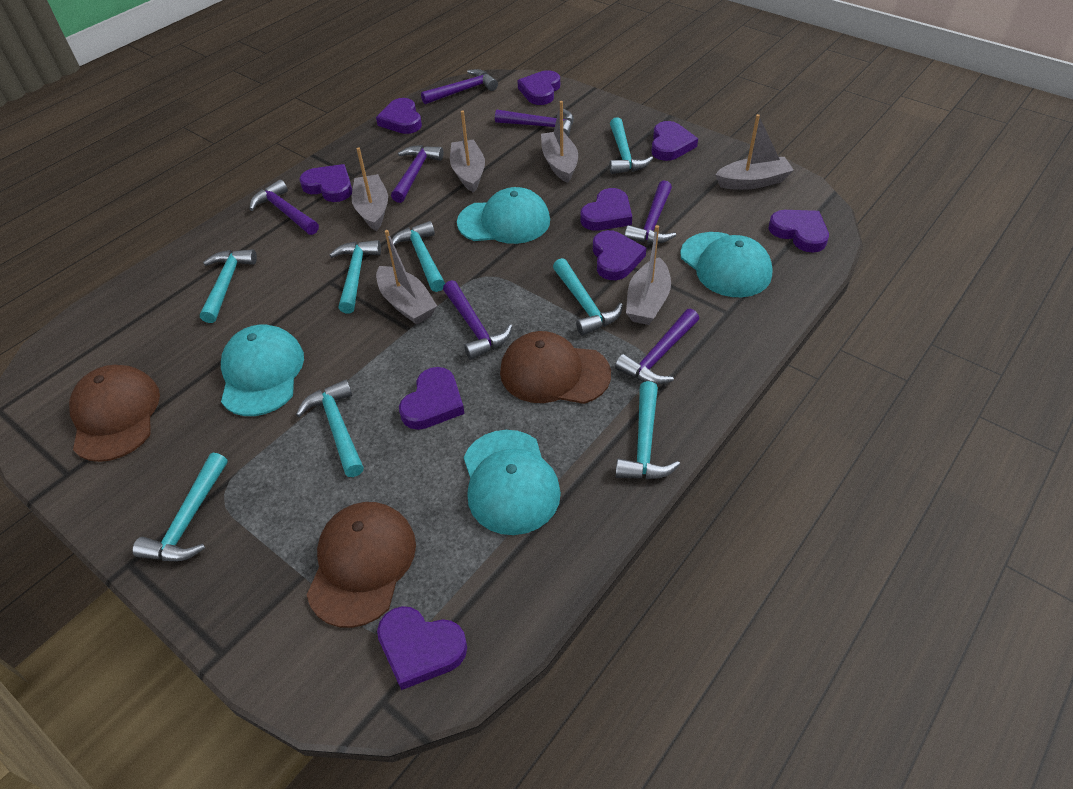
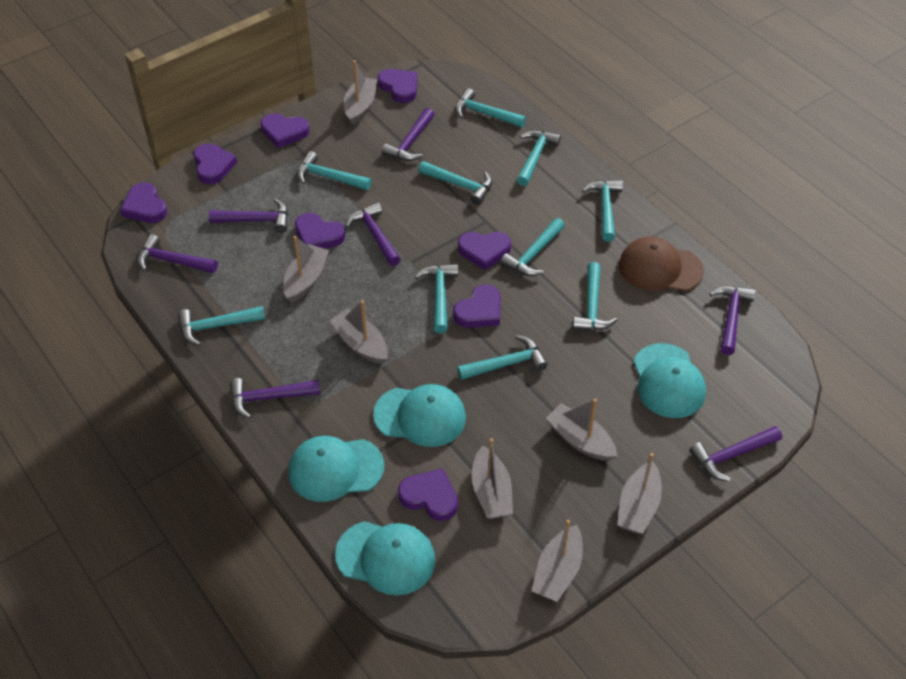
brown cap: [69,365,160,462] [307,502,416,628] [500,331,611,404] = 3 -> [619,237,704,291] = 1
grey boat: [352,147,388,231] [376,230,437,325] [450,110,485,193] [541,101,578,183] [626,225,671,325] [715,114,794,190] = 6 -> [283,236,329,303] [330,300,388,364] [344,60,377,125] [472,438,513,519] [532,520,583,602] [545,399,617,461] [617,453,662,534] = 7
purple heart: [299,164,352,202] [376,98,422,134] [377,606,467,690] [399,367,465,430] [517,70,560,105] [581,188,632,231] [593,230,646,280] [651,121,698,161] [768,210,829,253] = 9 -> [120,182,167,223] [194,144,237,184] [261,113,309,148] [295,213,345,249] [378,69,418,103] [398,468,458,521] [453,284,501,328] [458,232,511,270] = 8
turquoise hammer: [132,453,228,561] [200,249,257,323] [296,380,364,477] [329,240,381,314] [392,221,445,292] [553,258,623,336] [609,117,653,174] [615,381,680,479] = 8 -> [178,306,265,346] [297,151,372,190] [415,264,458,333] [418,161,492,205] [455,88,526,128] [457,335,548,380] [500,218,565,276] [517,130,561,186] [573,262,618,330] [582,180,623,242] = 10

